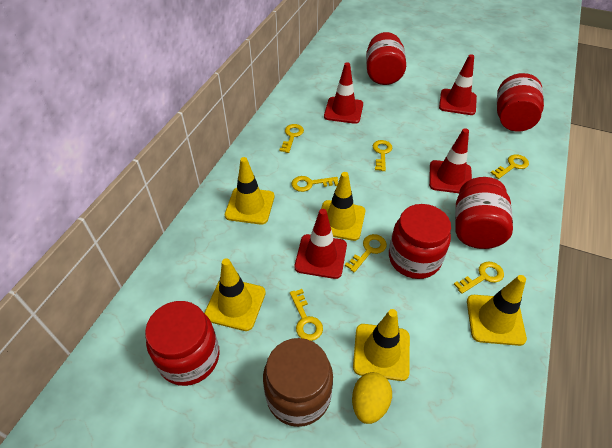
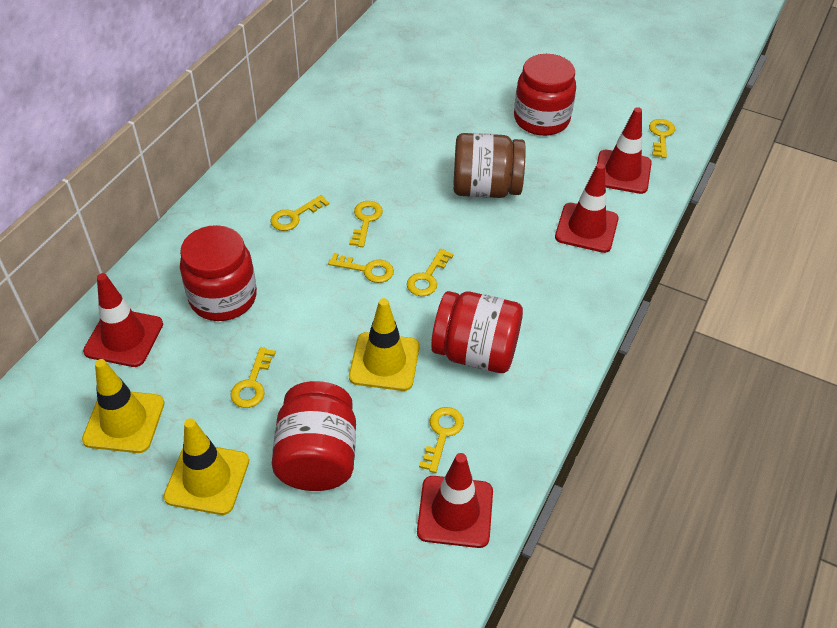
red jar: [145,301,220,386] [366,32,406,85] [389,204,451,279] [455,177,513,249] [497,73,544,132] = 5 -> [180,225,257,321] [272,381,356,491] [431,291,523,373] [514,54,576,136] = 4
yellow egg: [352,372,392,424] = 1 -> none = 0
yellow traffic cone: [204,258,266,331] [225,157,274,225] [321,172,365,241] [353,309,410,381] [467,275,527,346] = 5 -> [82,359,164,453] [163,418,249,515] [349,298,420,391] = 3

